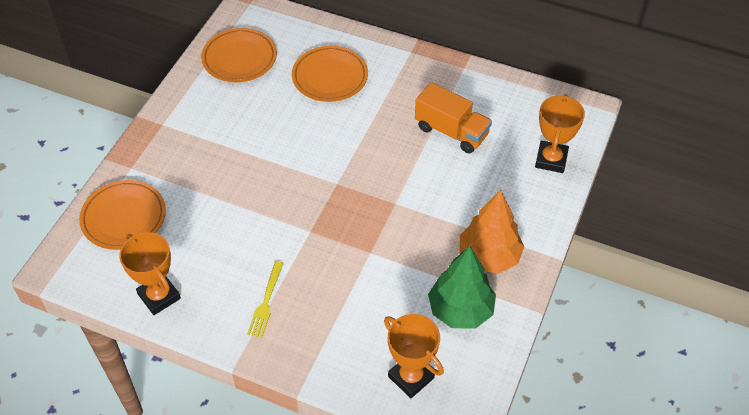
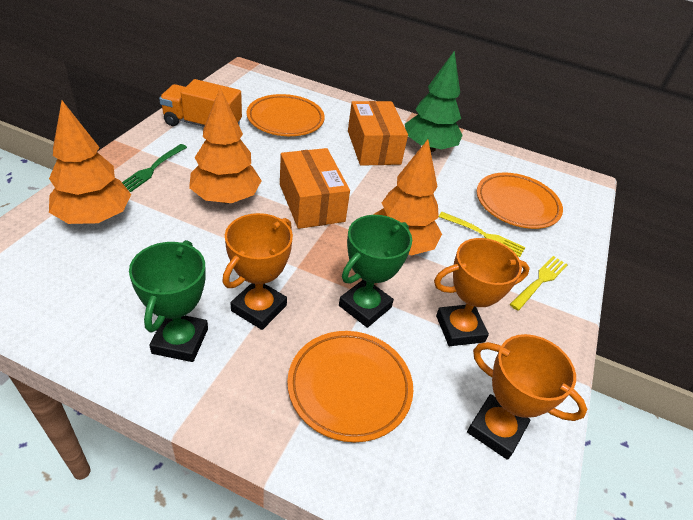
green fork: none = 0 -> [122,144,187,192] = 1
green trophy: none = 0 -> [129,240,208,362] [339,215,412,328] = 2
orange box: none = 0 -> [280,148,350,229] [348,101,408,166] = 2
orange tree: [460,189,524,274] = 1 -> [49,101,131,224] [189,88,262,203] [373,139,442,255] = 3
yellow fork: [247,261,284,338] = 1 -> [439,212,525,257] [510,256,568,311] = 2

